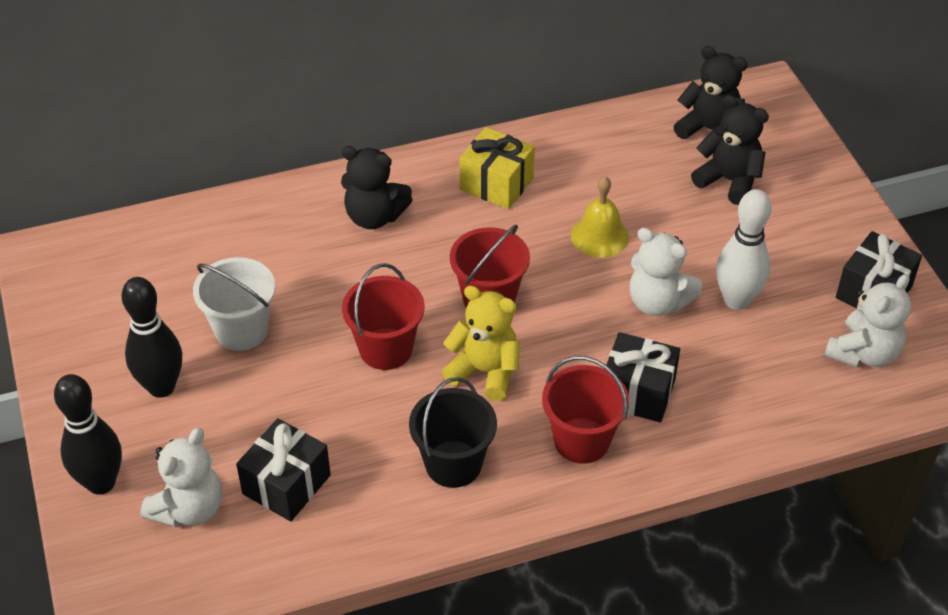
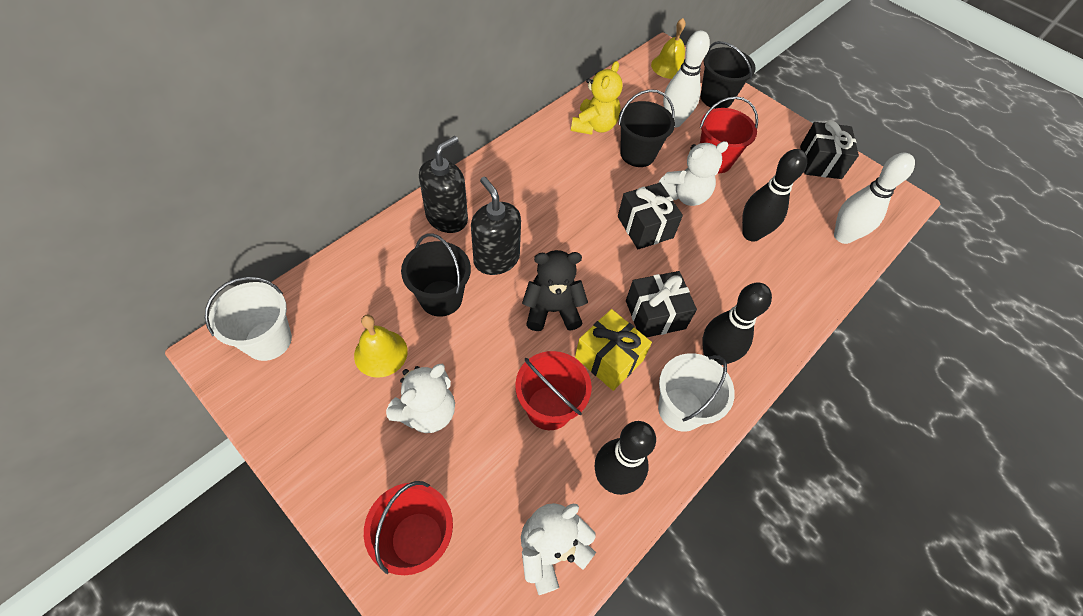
black bowling pin: [54,374,122,495] [122,277,182,398] = 2 -> [595,421,656,495] [702,283,772,365] [742,149,807,242] = 3
black bucket: [409,377,497,488] = 1 -> [401,233,471,317] [618,89,675,167] [700,41,756,109] = 3
black soap dispenser: none = 0 -> [419,136,468,233] [471,177,521,275] = 2
black teddy bear: [341,146,413,229] [674,46,748,139] [691,95,769,205] = 3 -> [522,250,588,331] = 1
white bowling pin: [716,189,772,310] = 1 -> [663,30,710,128] [834,153,915,244] = 2
white bucket: [193,257,275,351] = 1 -> [205,277,292,361] [658,353,735,432] = 2
yellow bell: [571,176,629,258] = 1 -> [354,315,408,378] [651,18,686,79] = 2

